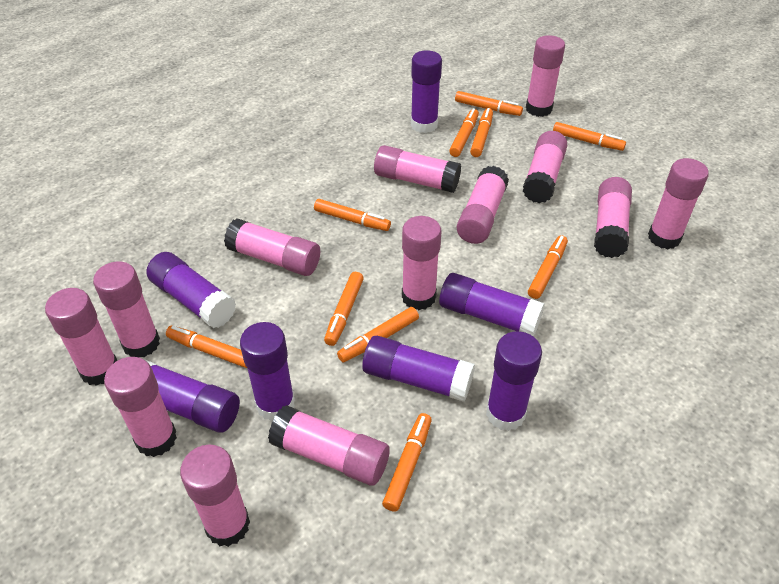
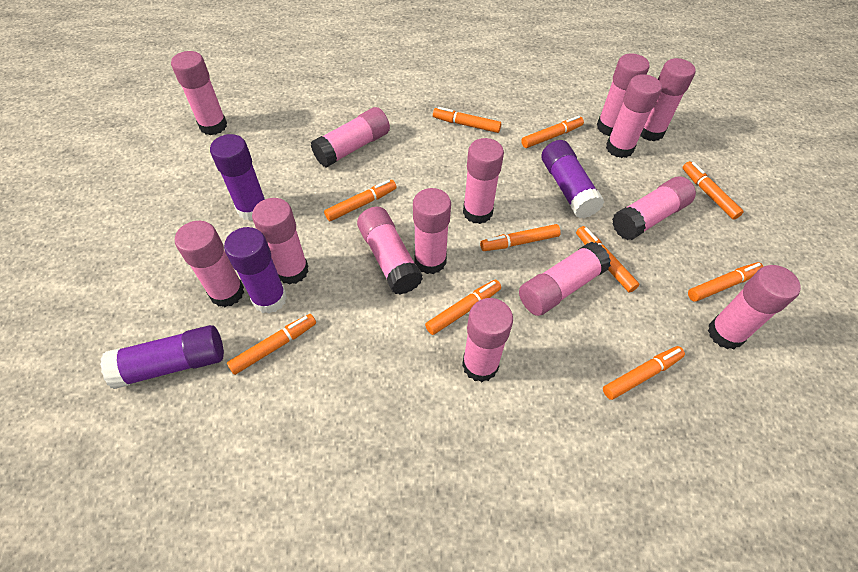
pink glue stick: [45,288,117,386] [93,261,160,357] [104,357,177,457] [180,445,250,547] [224,218,320,276] [268,405,390,485] [374,145,461,193] [402,216,441,310] [457,166,509,244] [523,131,567,203] [526,35,565,117] [594,177,632,258] [648,158,709,249] = 13 -> [171,51,227,135] [175,221,244,307] [252,198,309,285] [311,107,390,168] [357,207,423,294] [413,188,451,274] [462,298,513,382] [463,138,504,224] [519,242,611,316] [597,53,650,136] [606,74,662,158] [612,177,696,240] [640,58,696,141] [708,265,801,349] = 14
purple glue stick: [145,360,240,433] [146,252,236,328] [240,322,295,421] [362,336,475,402] [411,50,442,133] [439,273,545,337] [486,331,542,431] = 7 -> [100,325,224,389] [210,134,265,221] [224,227,287,314] [541,140,604,218] = 4

